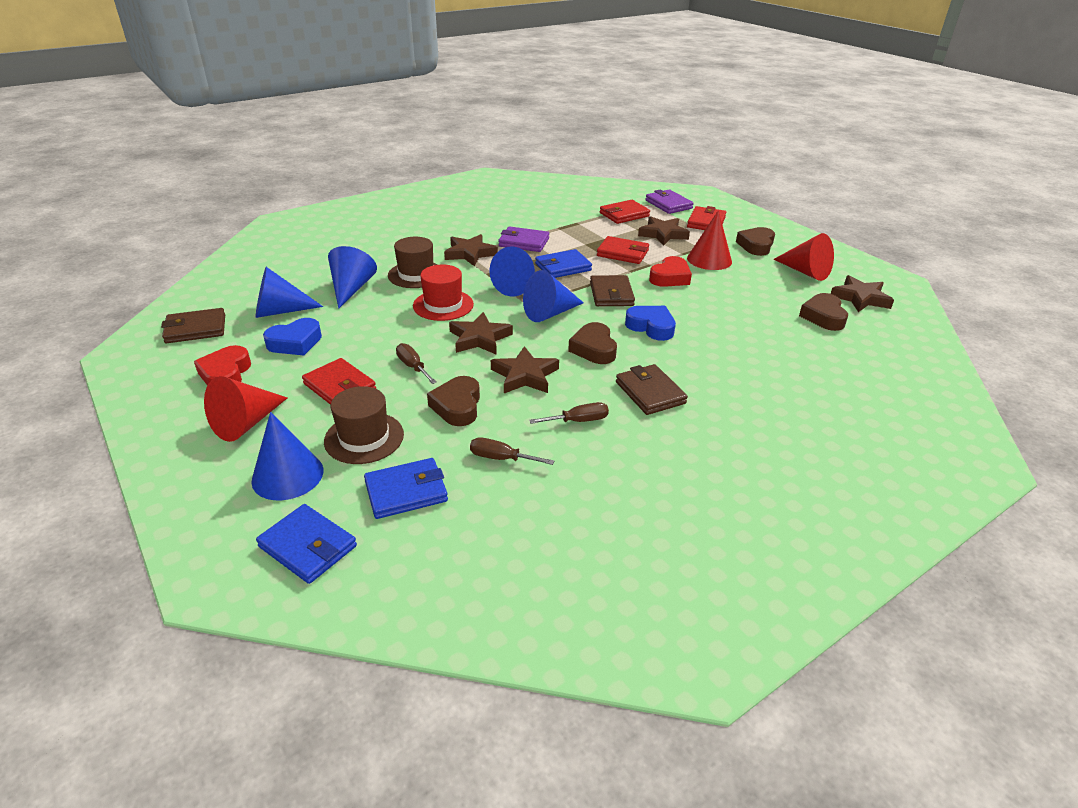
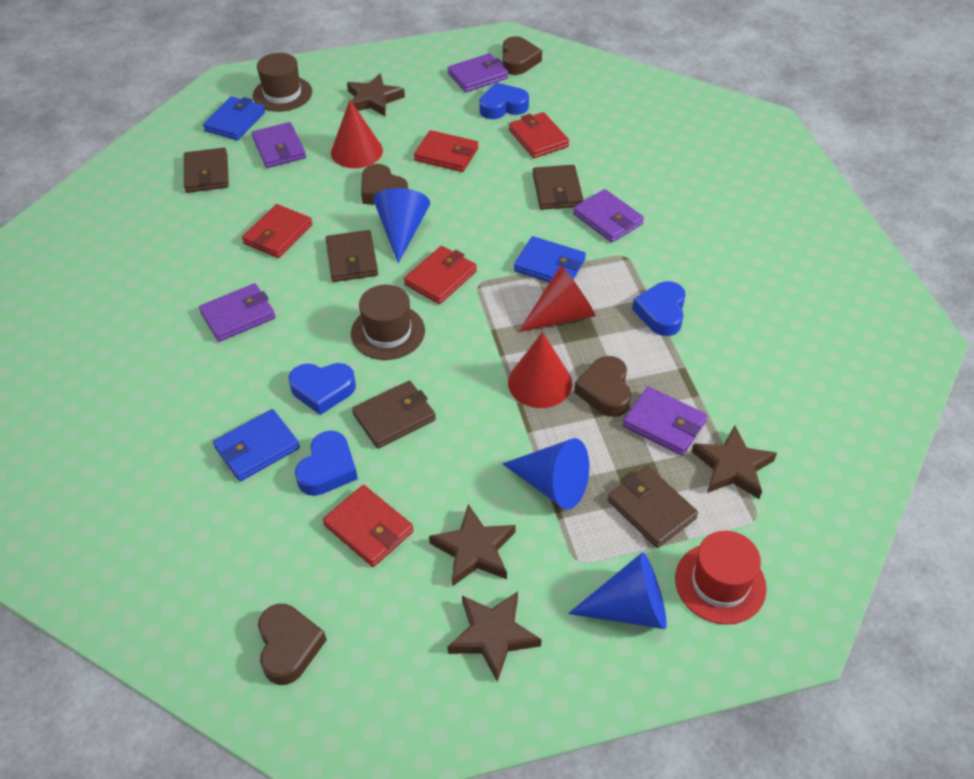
blue cone: [251,412,324,500] [256,267,323,318] [328,246,377,309] [489,246,535,296] [523,270,584,322] = 5 -> [373,188,430,263] [502,438,589,509] [568,552,667,629] = 3
blue heart: [263,318,322,355] [625,306,676,341] = 2 -> [289,363,356,415] [295,430,358,496] [479,82,529,119] [632,281,686,336] = 4
brown screwdriver: [396,343,437,384] [470,438,554,465] [529,402,609,424] = 3 -> none = 0
brown star: [444,234,498,266] [449,312,513,355] [491,346,559,393] [638,216,690,246] [831,275,894,312] = 5 -> [347,73,405,117] [429,504,516,587] [447,591,542,682] [692,425,777,499] = 4
brown wallet: [161,308,225,343] [590,275,635,306] [616,364,688,415] = 3 -> [184,148,229,193] [325,230,378,282] [352,381,436,449] [533,165,584,210] [607,466,698,548] = 5
purple wallet: [498,226,549,252] [646,189,694,214] = 2 -> [199,283,276,342] [252,122,306,168] [448,53,508,92] [573,189,644,243] [623,387,707,456] = 5
red heart: [194,345,251,386] [649,256,692,287] = 2 -> none = 0
red wallet: [302,358,376,405] [597,236,649,264] [600,200,650,224] [687,206,727,230] = 4 -> [242,204,313,258] [323,485,414,567] [404,246,477,304] [414,130,478,172] [509,112,569,158] = 5

